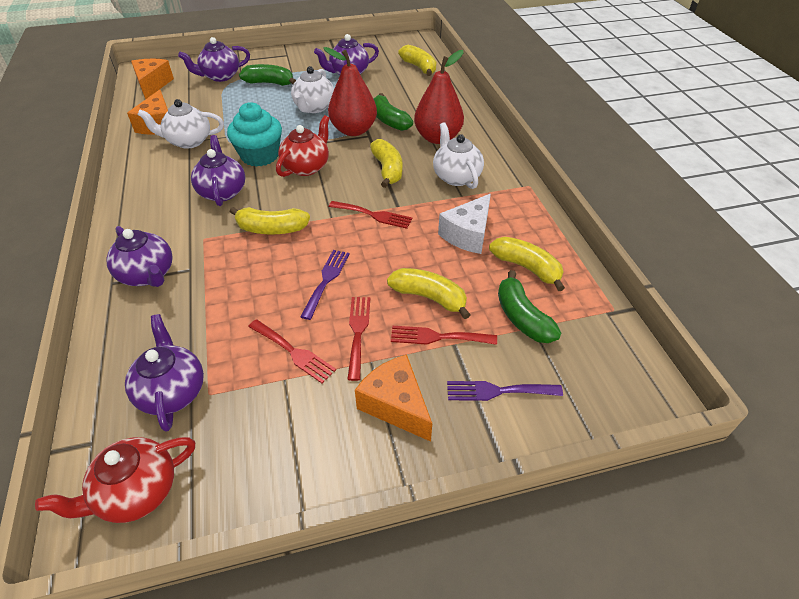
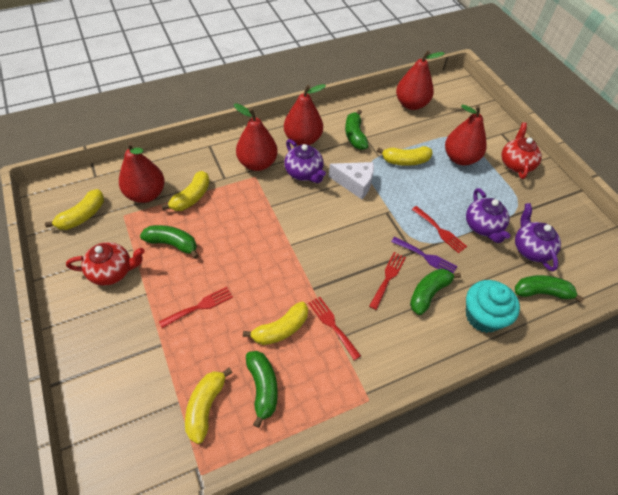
green banana: [239,64,296,86] [374,93,413,131] [498,270,561,343] = 3 -> [140,225,199,259] [246,351,278,428] [345,110,368,150] [410,269,461,315] [515,275,585,303] = 5
orange cheese: [127,90,168,135] [131,59,174,99] [355,354,432,442] = 3 -> none = 0
purple fork: [300,250,349,320] [447,381,563,401] = 2 -> [391,237,457,274] = 1
purple teapot: [106,226,172,287] [125,314,204,431] [178,37,250,82] [191,135,245,206] [314,34,379,75] = 5 -> [284,139,326,183] [466,188,511,243] [515,203,561,271] = 3
red pear: [323,47,377,136] [414,50,464,144] = 2 -> [119,142,165,203] [234,103,278,171] [284,84,326,145] [396,50,445,110] [445,105,487,166] = 5
white teapot: [137,99,224,149] [291,66,334,113] [433,122,484,189] = 3 -> none = 0

